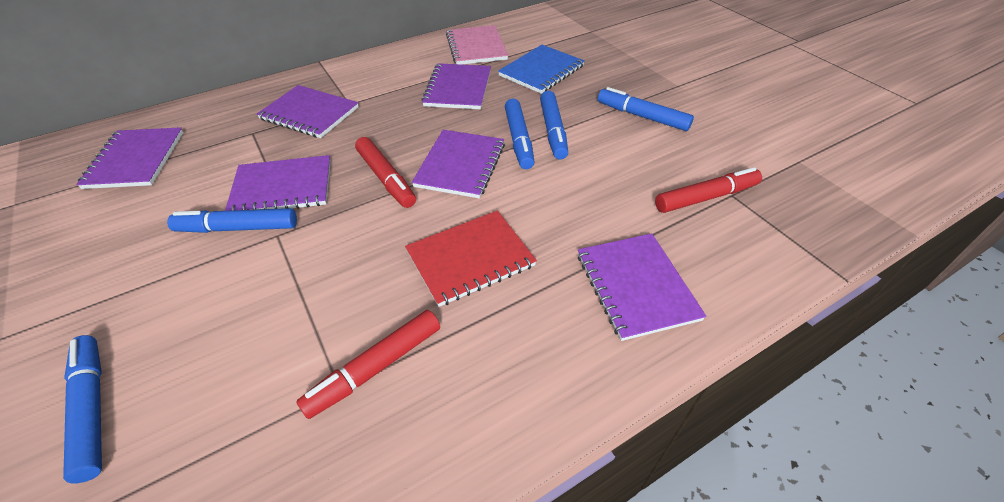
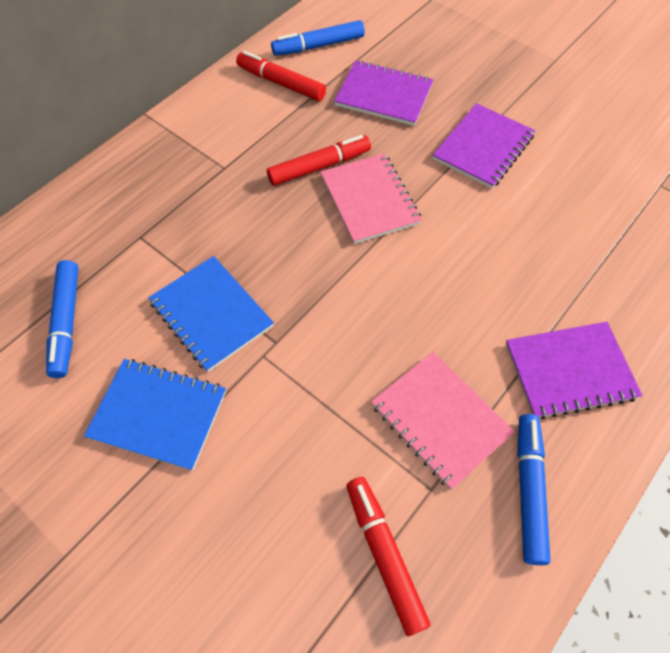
blue marker: [63,335,102,483] [167,208,297,233] [505,99,534,169] [540,91,568,160] [598,87,694,131] = 5 -> [46,260,78,378] [271,20,365,56] [517,414,551,565] = 3
blue notebook: [498,45,584,94] = 1 -> [84,359,226,471] [148,256,274,372] = 2
pink notebook: [446,25,508,65] = 1 -> [320,153,422,244] [371,352,515,490] = 2
purple notebook: [76,127,183,189] [225,155,331,211] [257,85,359,138] [412,130,505,198] [422,63,491,109] [578,233,707,341] = 6 -> [334,60,434,126] [433,103,535,189] [506,322,642,419] = 3
red notebook: [405,211,537,307] = 1 -> none = 0

